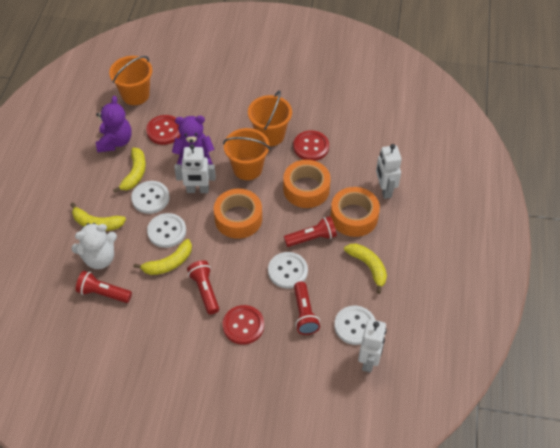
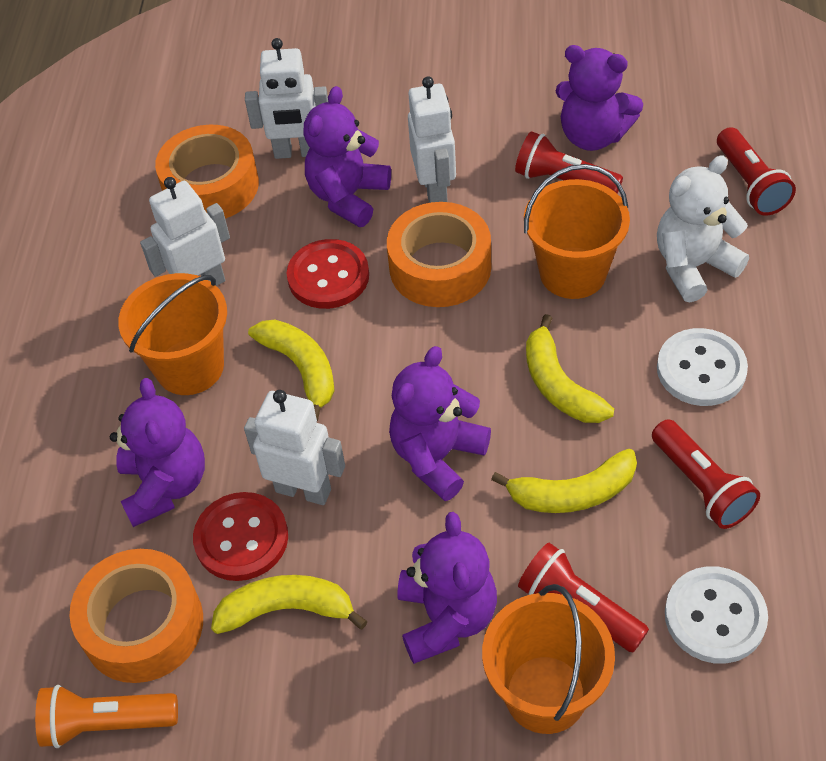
orange flashlight: none = 0 -> [35,685,178,748] = 1
purple teddy bear: [96,96,132,152] [172,116,215,167] = 2 -> [110,378,205,527] [304,86,391,227] [389,346,491,501] [397,512,497,664] [556,45,643,151] = 5
red button: [146,115,181,145] [223,305,264,345] [293,130,329,161] = 3 -> [193,492,288,581] [287,239,369,309] = 2
white button: [131,181,170,214] [147,213,186,248] [268,252,308,289] [334,305,375,345] = 4 -> [657,328,748,406] [665,566,768,664] = 2
white robot: [174,144,216,193] [358,319,387,373] [376,144,402,199] = 3 -> [140,177,230,286] [244,390,345,505] [245,38,328,159] [408,77,456,203] = 4

